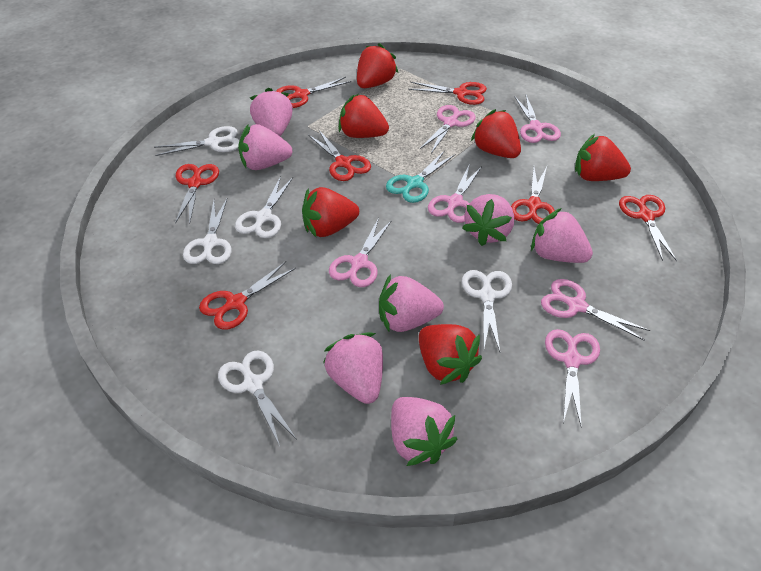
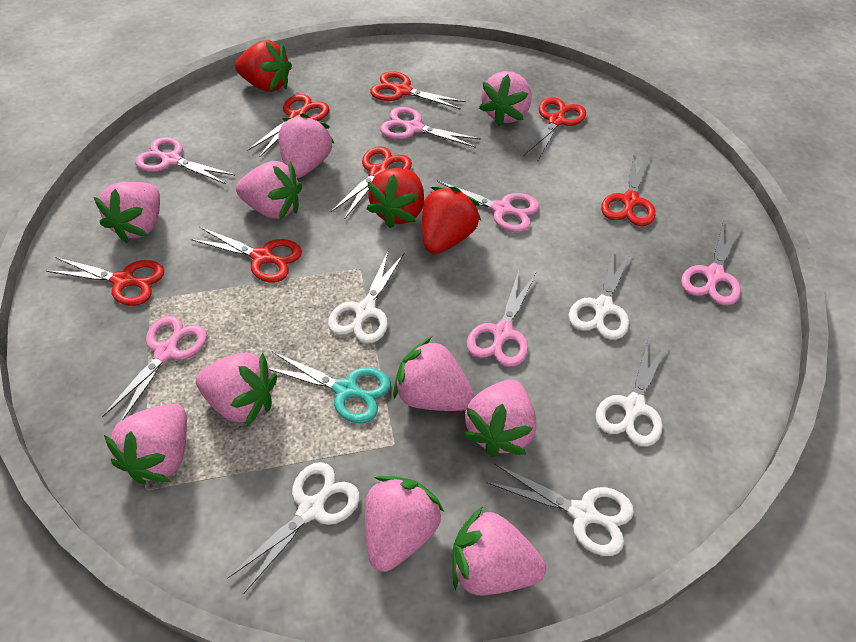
pink strawberry: [238,124,292,170] [250,88,293,136] [323,333,383,404] [379,274,444,332] [391,397,457,466] [462,194,514,246] [531,208,593,263] = 7 -> [94,182,160,243] [104,404,187,484] [196,352,277,427] [236,161,302,219] [279,113,335,178] [365,476,444,572] [393,337,475,411] [452,506,546,595] [462,379,536,457] [479,71,532,126] = 10
red strawberry: [302,187,359,238] [338,94,389,138] [357,43,398,88] [419,324,482,385] [471,109,521,158] [575,134,631,181] = 6 -> [235,40,292,92] [367,168,424,229] [422,187,481,254] = 3

